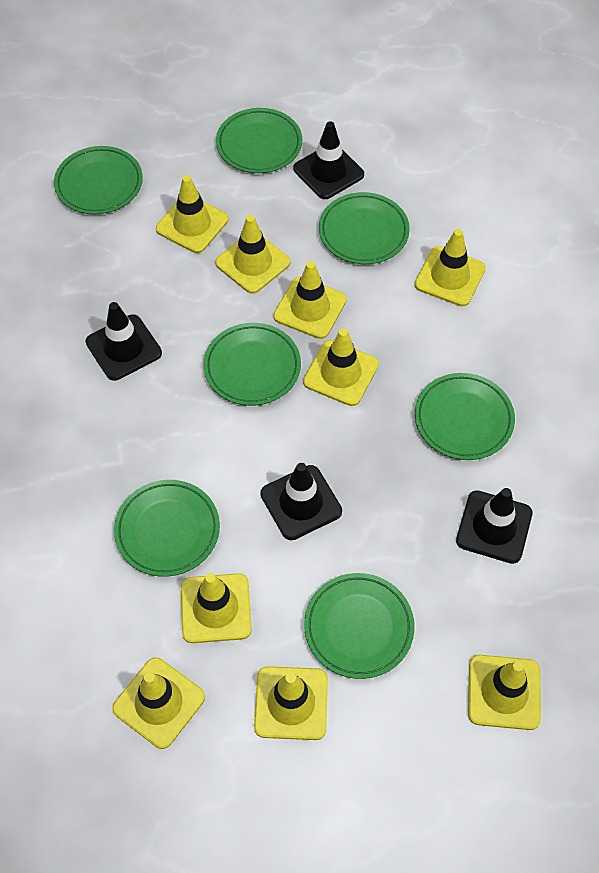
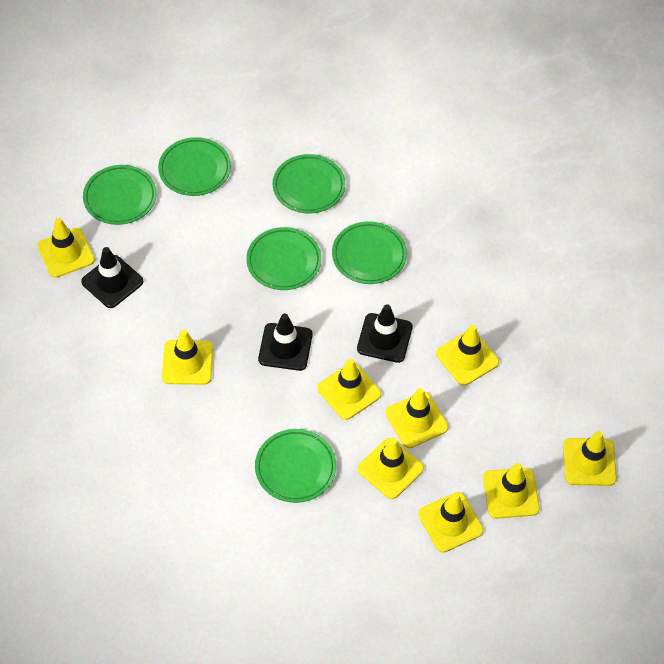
black traffic cone: [86,302,162,381] [260,463,342,540] [293,121,364,199] [456,488,533,564] = 4 -> [81,247,144,308] [258,314,313,371] [357,304,413,363] = 3
green plate: [54,146,143,214] [114,480,220,577] [203,323,301,406] [216,108,302,173] [304,573,415,679] [319,192,410,264] [415,373,515,460] = 7 -> [83,165,157,225] [158,137,231,196] [246,227,322,290] [255,429,336,503] [273,154,345,214] [332,221,407,284] = 6

